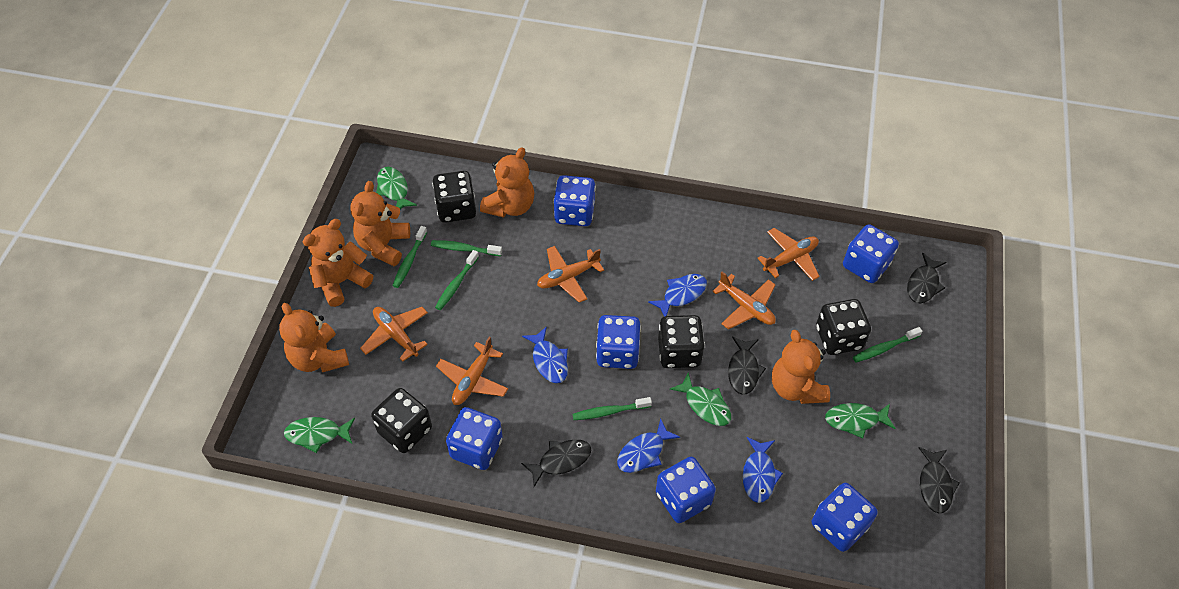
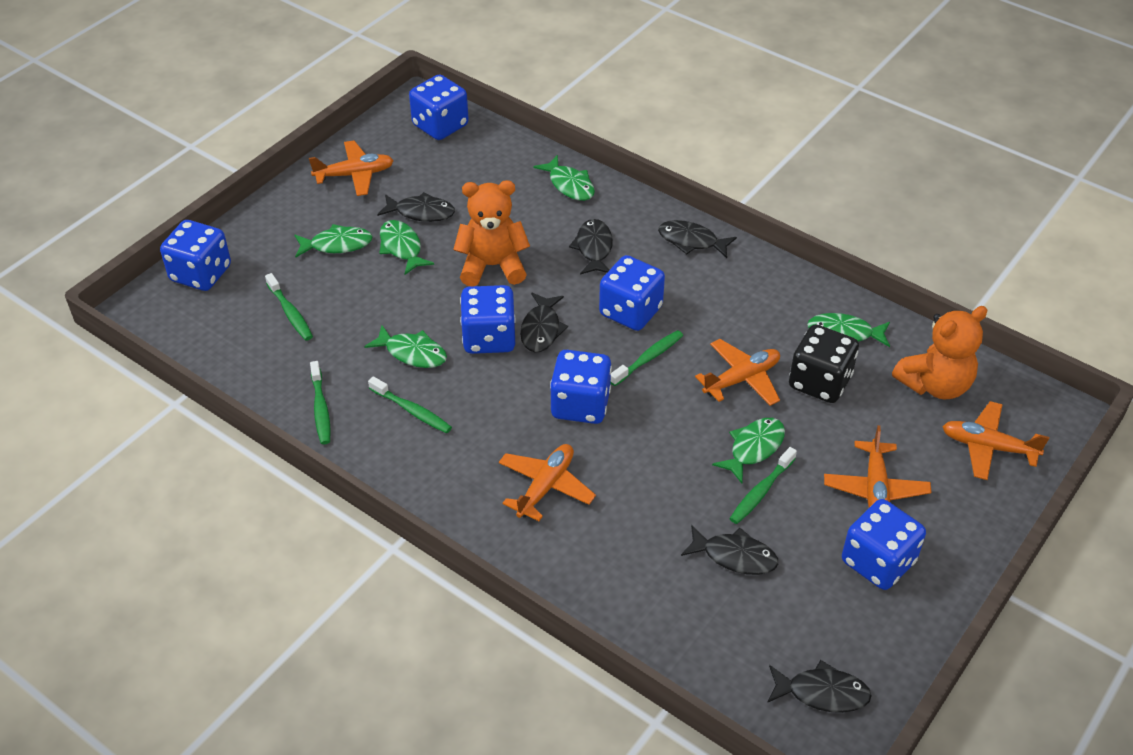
black dice: [371,388,432,453] [432,171,476,223] [658,315,705,368] [816,299,871,355] = 4 -> [789,324,859,403] = 1
black fish: [521,439,591,487] [728,336,766,395] [907,252,947,303] [918,447,959,513] = 4 -> [377,192,455,222] [520,293,568,352] [569,219,613,274] [658,220,737,258] [681,525,778,575] [767,660,872,713] = 6
blue fish: [522,326,568,383] [617,419,680,473] [648,274,707,317] [743,437,783,503] = 4 -> none = 0
green fish: [284,417,355,453] [376,167,417,209] [670,373,731,426] [825,403,896,438] = 4 -> [295,224,373,257] [364,325,447,368] [379,220,434,275] [534,155,595,201] [712,418,785,483] [807,313,890,347] = 6
orange teddy bear: [279,303,349,372] [303,219,373,307] [350,181,410,266] [480,147,534,218] [772,330,830,404] = 5 -> [453,180,530,286] [892,306,988,400] = 2

